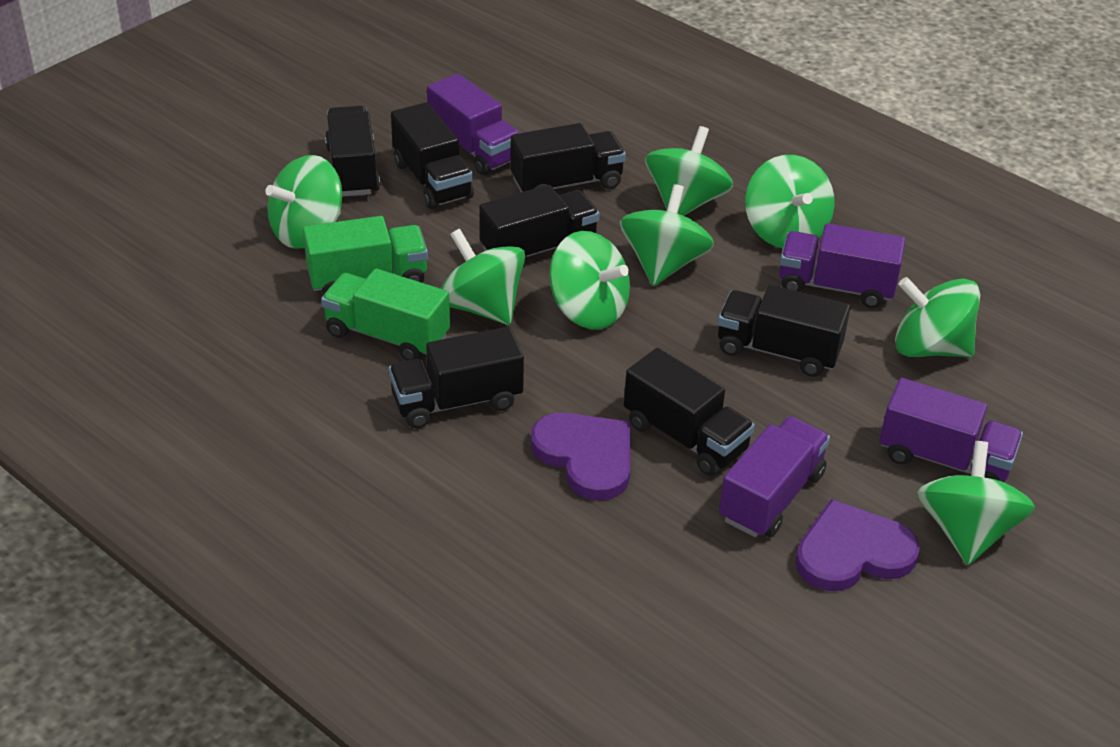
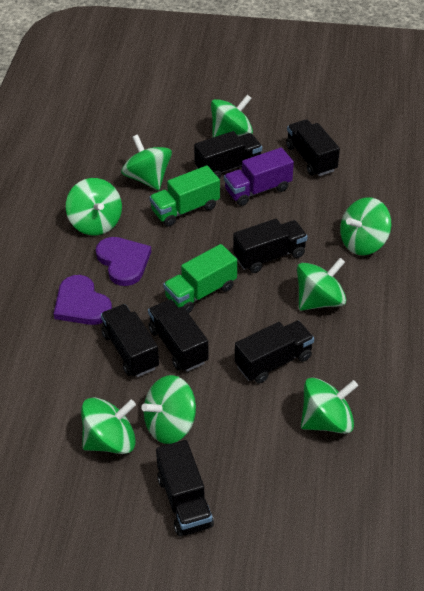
purple truck: [427,73,519,175] [719,416,830,537] [779,223,905,308] [879,378,1023,482] = 4 -> [224,148,294,206] = 1

